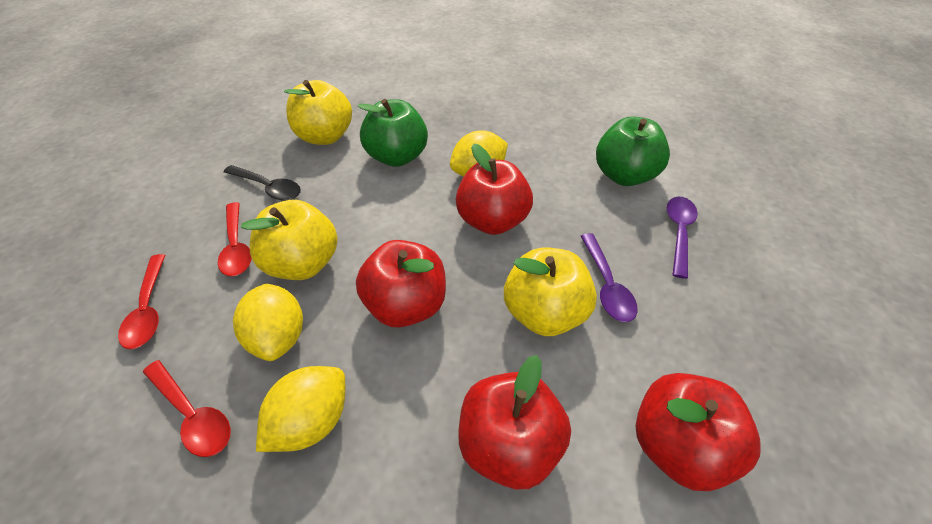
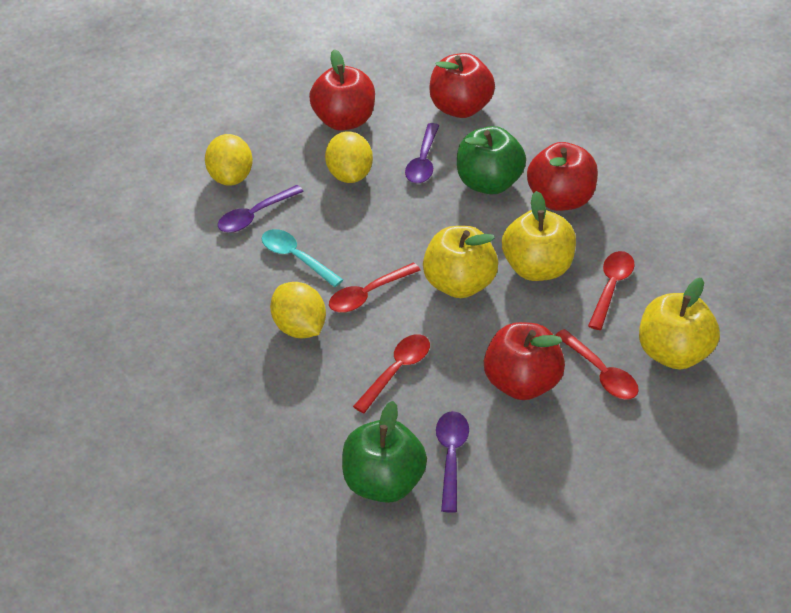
black spoon: [224,165,301,201] = 1 -> none = 0
purple spoon: [581,233,638,322] [667,197,698,279] = 2 -> [218,185,304,233] [405,123,439,184] [436,411,469,513] = 3
red spoon: [118,254,165,349] [143,360,231,457] [218,202,252,276] = 3 -> [329,262,421,313] [353,334,430,413] [555,329,639,399] [588,251,635,330] = 4
turquoise spoon: none = 0 -> [262,229,343,287] = 1

